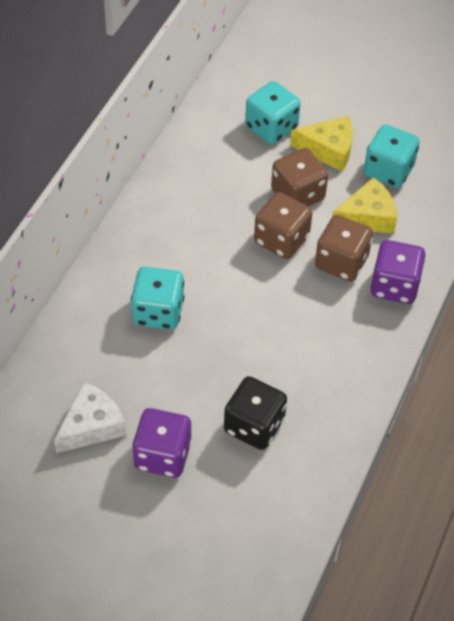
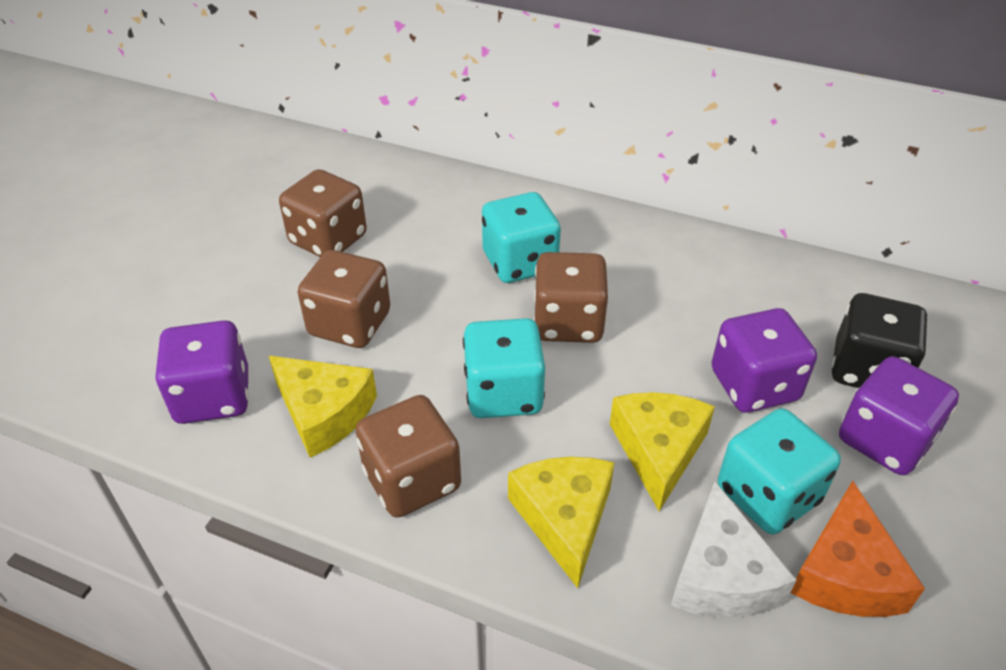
brown dice: [254,192,312,259] [271,148,328,207] [315,215,373,282] = 3 -> [279,169,367,257] [298,250,391,348] [355,395,461,518] [533,252,609,343] = 4
orange cheese: none = 0 -> [791,481,925,617] = 1
purple dice: [132,408,192,478] [371,240,426,304] = 2 -> [155,320,249,424] [712,308,817,413] [839,356,959,475] = 3
yellow cheese: [290,116,353,171] [332,177,397,234] = 2 -> [269,356,377,458] [508,457,615,588] [610,392,715,511] = 3

